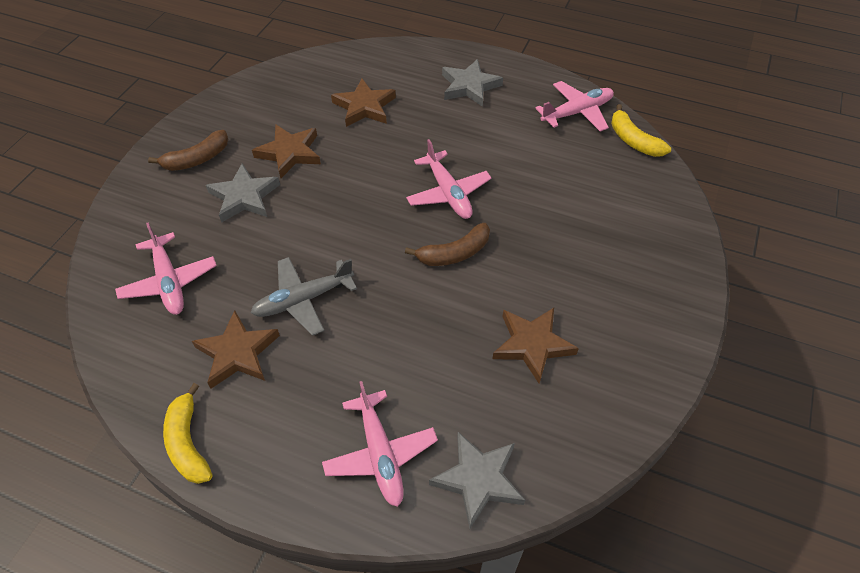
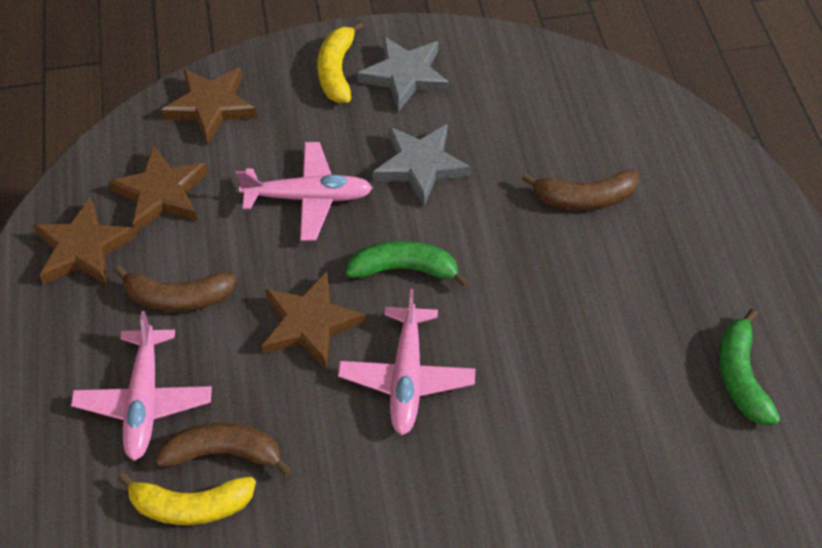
brown banana: [148,130,228,171] [405,223,490,266] = 2 -> [114,265,237,312] [155,422,292,476] [522,170,639,210] = 3
green banana: none = 0 -> [346,241,469,287] [719,309,780,425] = 2
grey plane: [251,257,357,336] = 1 -> none = 0
grey star: [206,164,280,223] [429,432,525,529] [442,59,503,107] = 3 -> [357,36,449,112] [373,124,471,206] = 2
pink plane: [115,222,217,315] [322,381,438,507] [406,139,492,219] [535,81,614,132] = 4 -> [71,311,212,461] [236,142,373,241] [338,289,475,435] = 3

